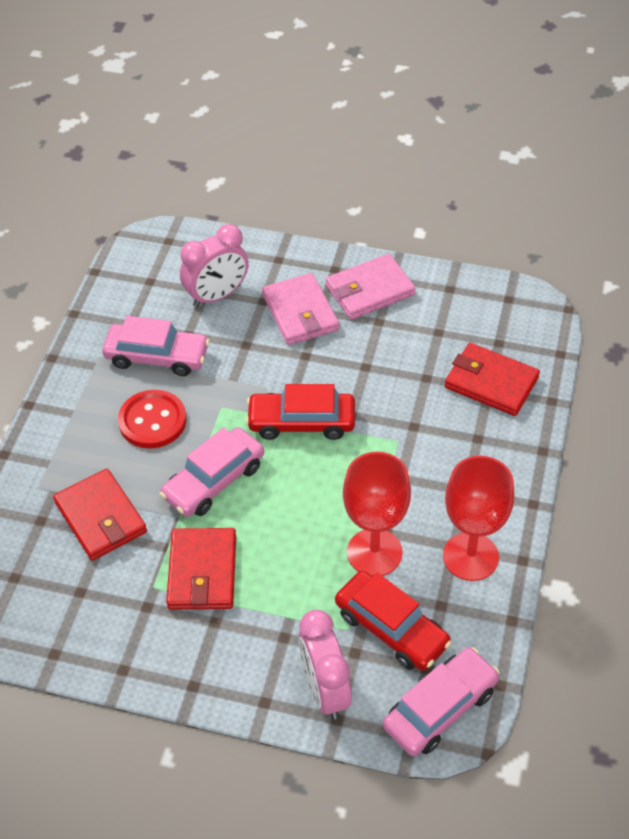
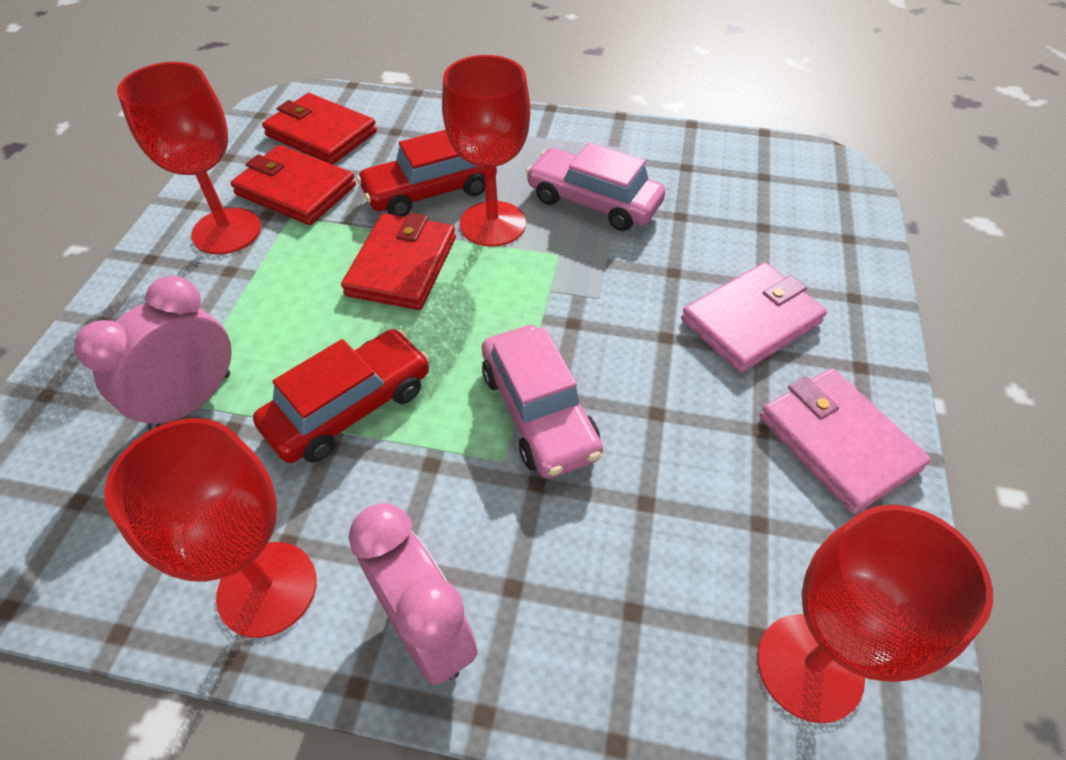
pink car: [102,316,210,376] [160,427,264,517] [383,647,500,756] = 3 -> [482,325,603,478] [526,142,665,231] = 2
red button: [118,390,187,448] = 1 -> none = 0
red goblet: [343,452,411,576] [443,456,514,581] = 2 -> [104,418,317,638] [117,62,261,255] [442,55,530,247] [757,505,993,723] = 4

